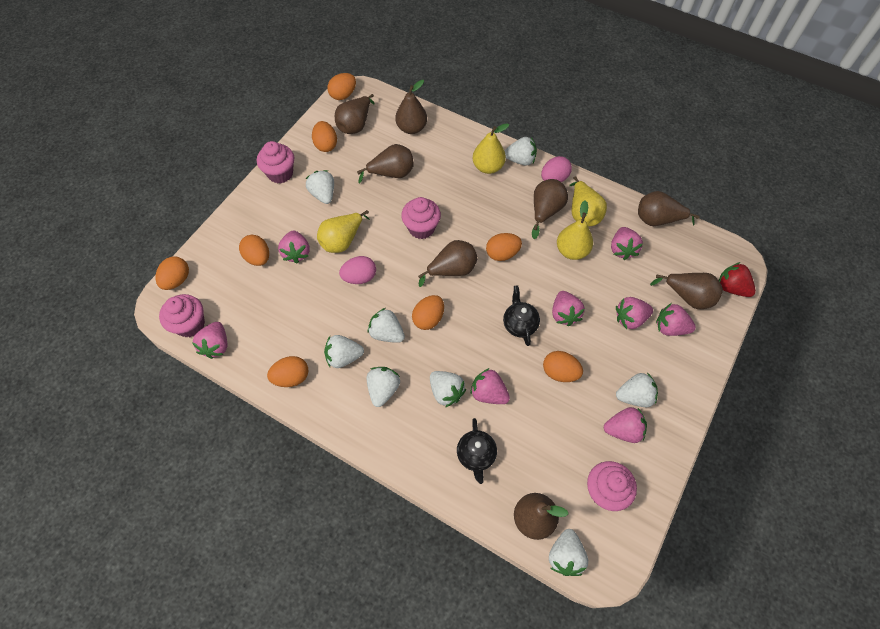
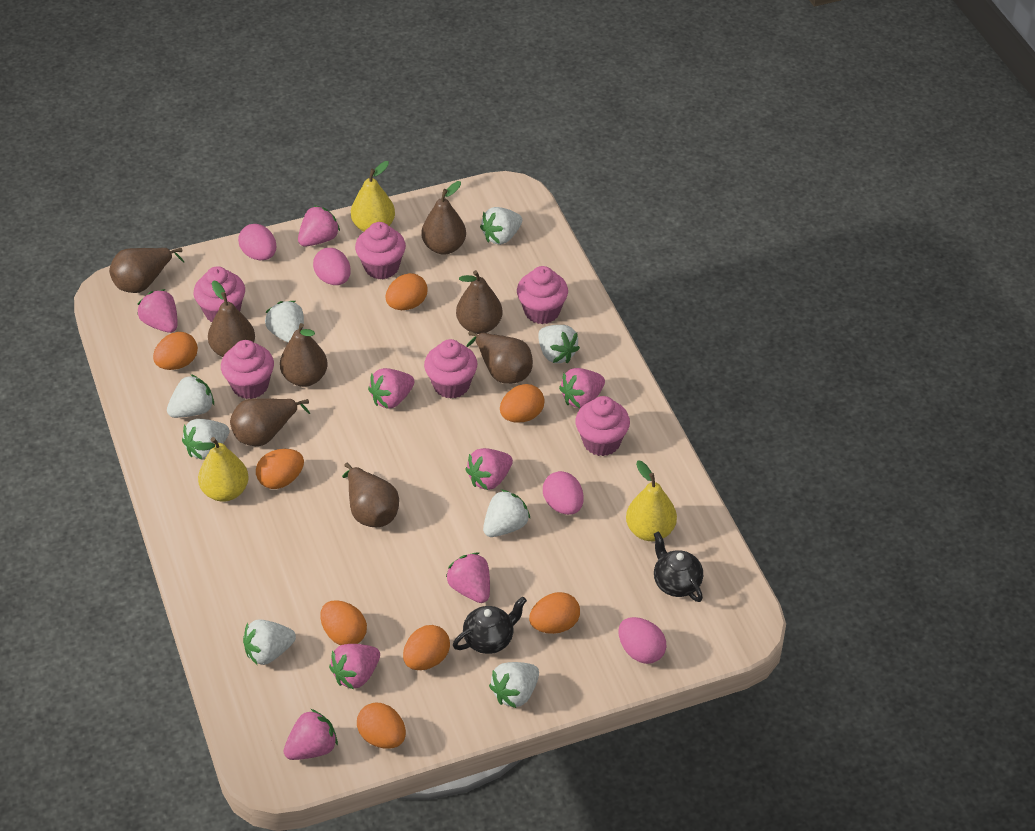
pink cupcake: [159,294,205,338] [257,141,294,183] [401,197,441,239] [587,461,637,511] = 4 -> [194,266,245,322] [221,340,274,399] [355,222,406,279] [424,339,477,399] [517,266,568,324] [575,396,630,456] = 6
pink egg: [339,256,376,284] [541,156,572,182] = 2 -> [238,224,276,260] [313,248,351,285] [543,471,584,515] [618,617,666,664] = 4
red strawberry: [719,262,756,297] = 1 -> none = 0
yellow pear: [317,210,370,253] [472,123,509,174] [557,200,593,260] [569,176,607,226] = 4 -> [195,437,249,502] [351,161,395,232] [626,461,677,541] = 3

